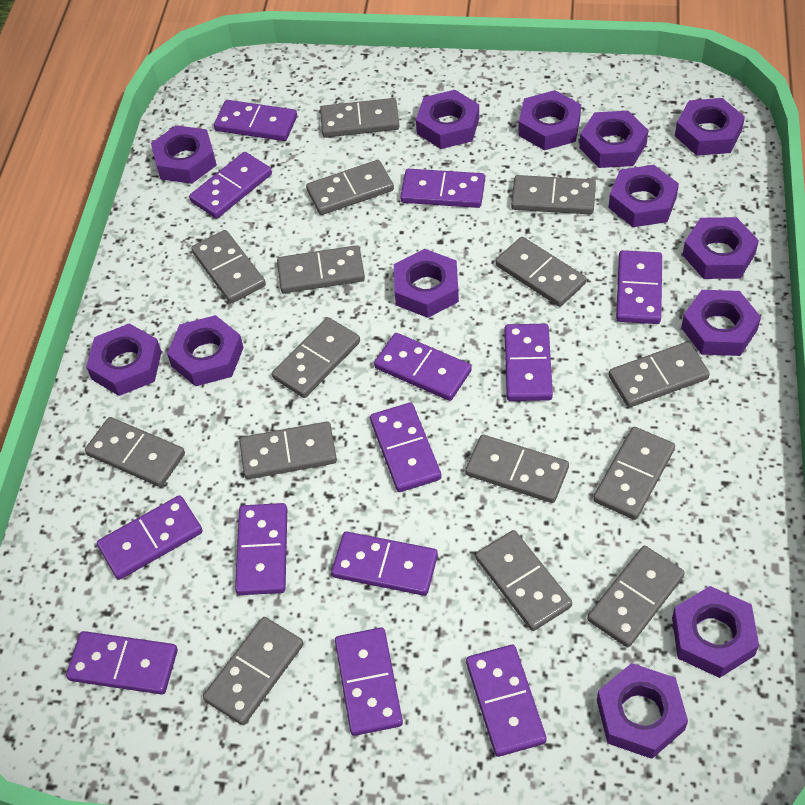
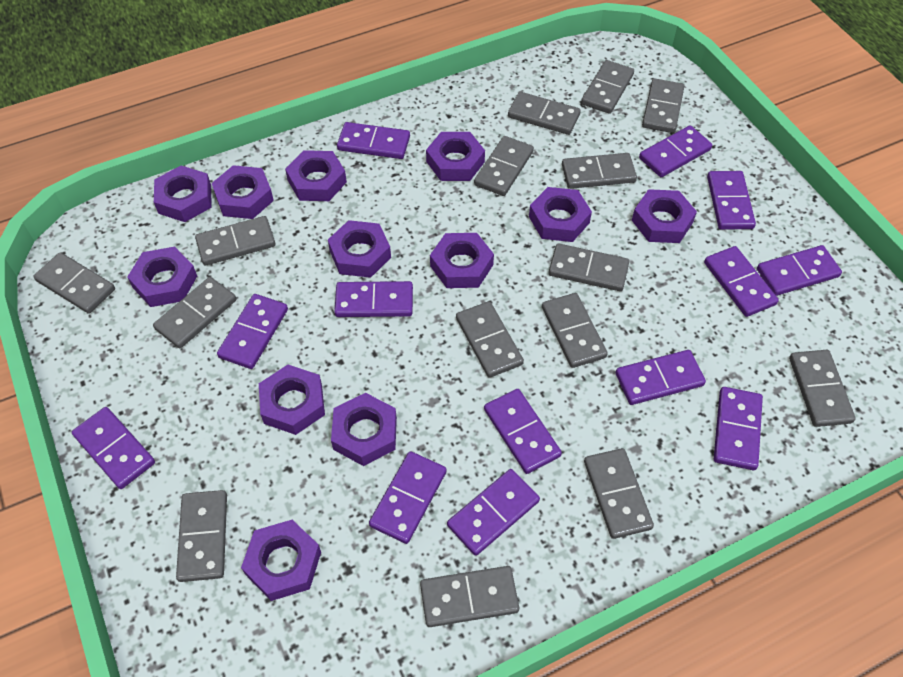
purple nut: [86,323,162,396] [151,125,217,184] [167,315,244,386] [394,249,459,318] [416,90,479,149] [518,90,581,150] [579,111,648,168] [597,663,688,759] [608,165,679,227] [672,586,759,678] [675,98,745,156] [681,290,761,356] [683,217,759,279] = 13 -> [127,247,197,307] [154,166,212,222] [212,165,274,219] [241,520,321,601] [259,365,325,435] [285,150,347,201] [328,220,391,278] [331,393,397,466] [426,132,485,181] [430,233,494,288] [529,187,592,242] [632,189,697,243] = 12

